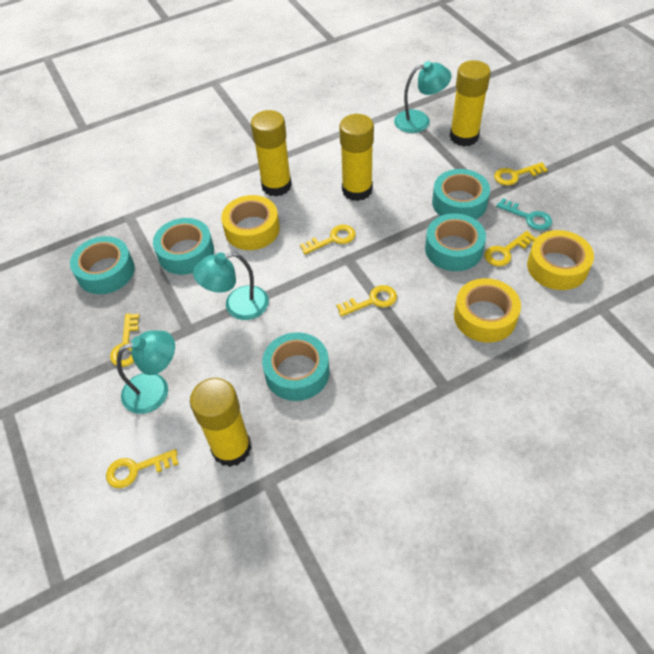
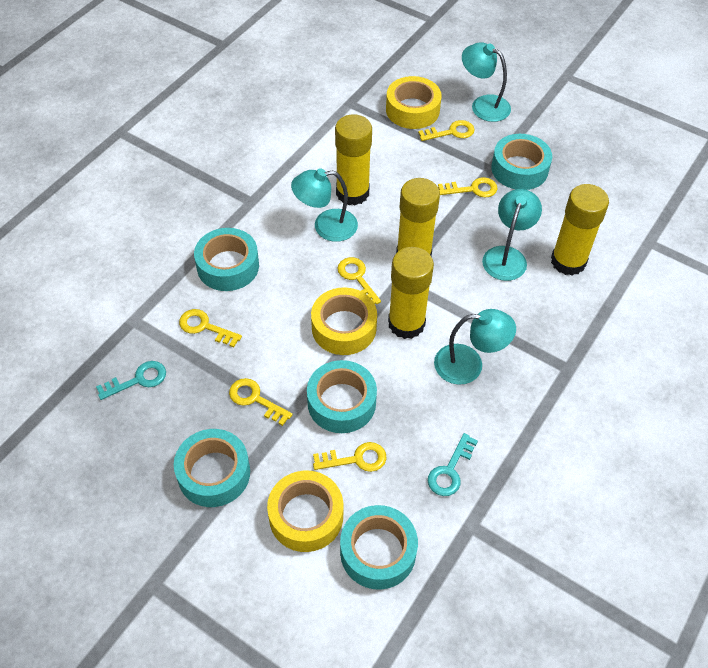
turquoise key: [496,198,552,230] = 1 -> [96,361,166,400] [428,433,478,496] = 2
turquoise lamp: [117,330,175,414] [193,252,269,320] [394,61,451,133] = 3 -> [291,168,358,242] [434,309,516,385] [462,42,511,122] [482,189,542,281] = 4

